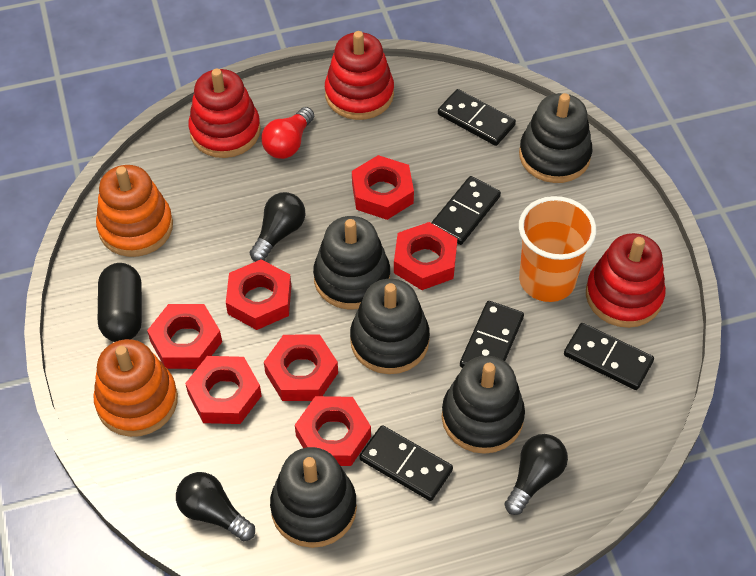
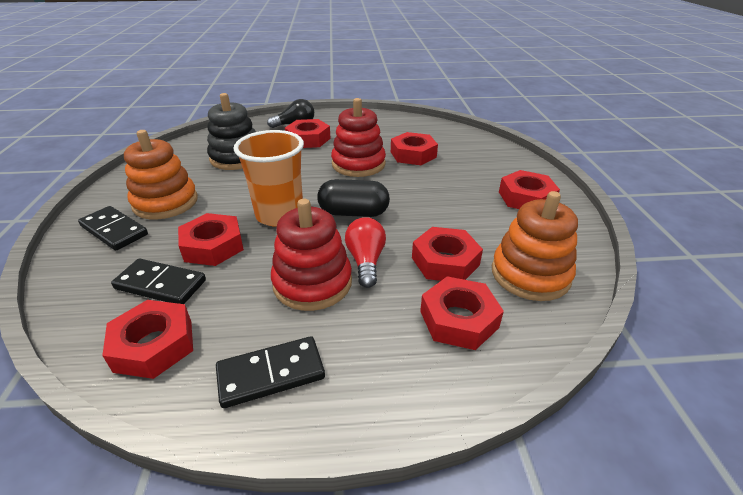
black domino: [359,425,453,501] [431,176,501,245] [438,89,516,146] [460,301,524,368] [564,323,654,390] = 5 -> [78,206,148,250] [111,259,206,304] [216,336,325,408] = 3
black light bulb: [176,472,255,541] [250,192,306,262] [504,434,568,515] = 3 -> [267,99,314,128] = 1
black stacking toy: [270,447,357,548] [313,216,390,310] [350,279,430,374] [442,356,525,454] [519,93,592,183] = 5 -> [207,93,256,170] = 1
red stacking toy: [188,69,261,158] [325,31,394,120] [586,233,666,328] = 3 -> [271,199,352,311] [331,98,386,177] = 2

